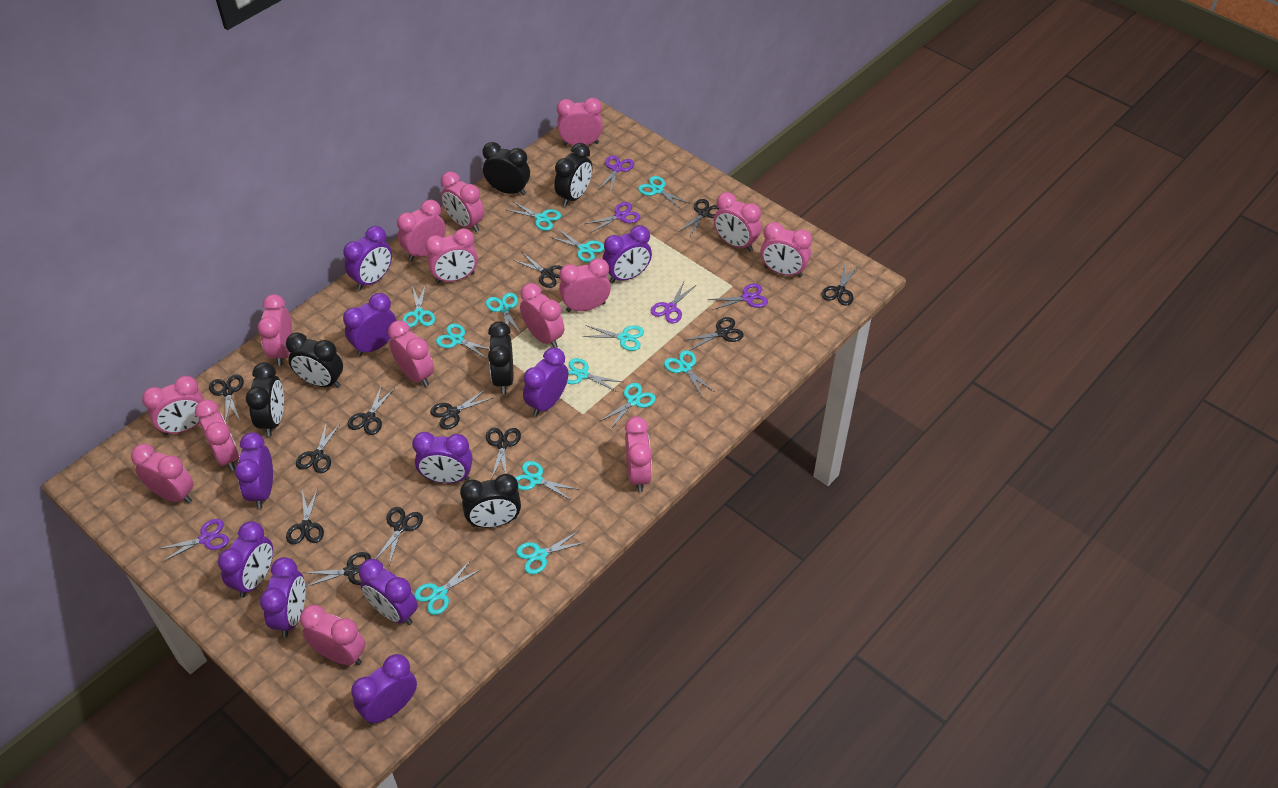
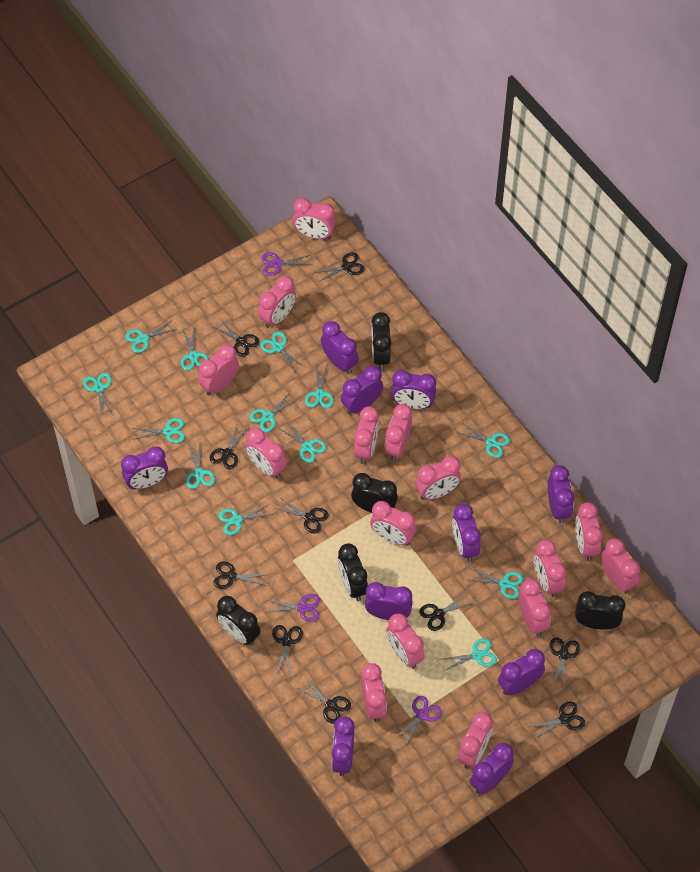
black clock: [246,362,284,436] [286,332,343,388] [460,474,521,528] [483,142,530,196] [488,321,513,394] [554,143,592,207] = 6 -> [216,596,260,646] [338,544,368,601] [351,473,398,513] [372,312,391,370] [575,591,625,630] = 5
black scissors: [209,375,244,422] [286,488,324,544] [296,421,341,473] [302,552,371,587] [347,385,395,435] [376,507,423,565] [430,389,493,430] [486,428,521,479] [513,252,562,288] [678,199,719,238] [682,317,744,351] [822,264,858,306] = 12 -> [210,425,248,469] [212,318,259,357] [213,562,269,589] [272,625,303,676] [275,498,329,534] [298,679,351,724] [313,252,365,282] [419,592,474,631] [529,702,585,738] [549,638,580,688] = 10
purple scissors: [158,519,229,562] [585,202,640,233] [598,155,634,193] [651,282,696,323] [707,284,768,310] = 5 -> [261,253,312,276] [267,594,320,622] [393,696,442,746] = 3

